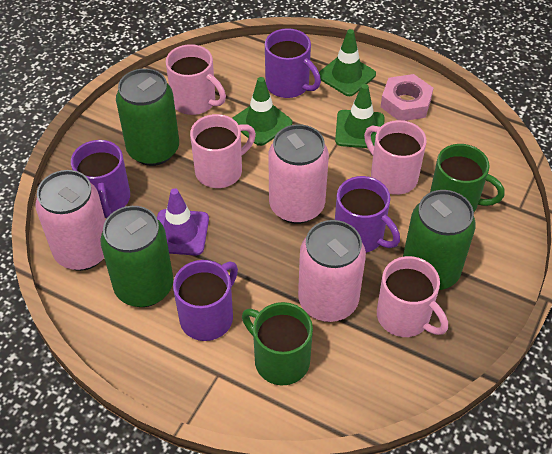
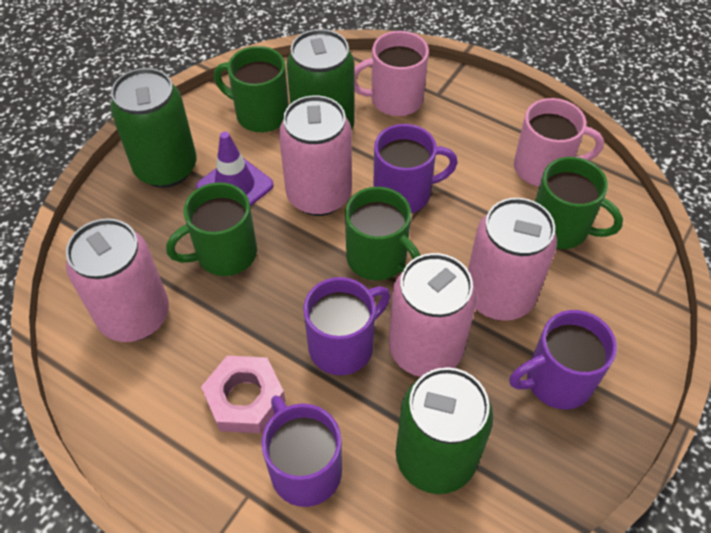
green mug: [242,302,313,385] [430,144,505,212] = 2 -> [166,182,257,276] [214,46,289,132] [345,187,421,281] [535,157,623,249] = 4
green traffic cone: [232,77,292,146] [319,29,376,96] [335,84,385,148] = 3 -> none = 0
pink can: [35,170,106,271] [268,124,329,224] [298,220,366,322] = 3 -> [66,218,169,342] [279,95,352,216] [389,253,477,377] [468,198,557,321] = 4
pink mug: [166,44,226,115] [190,114,256,188] [364,120,427,195] [377,256,448,337] = 4 -> [354,31,429,116] [514,98,604,187] = 2

